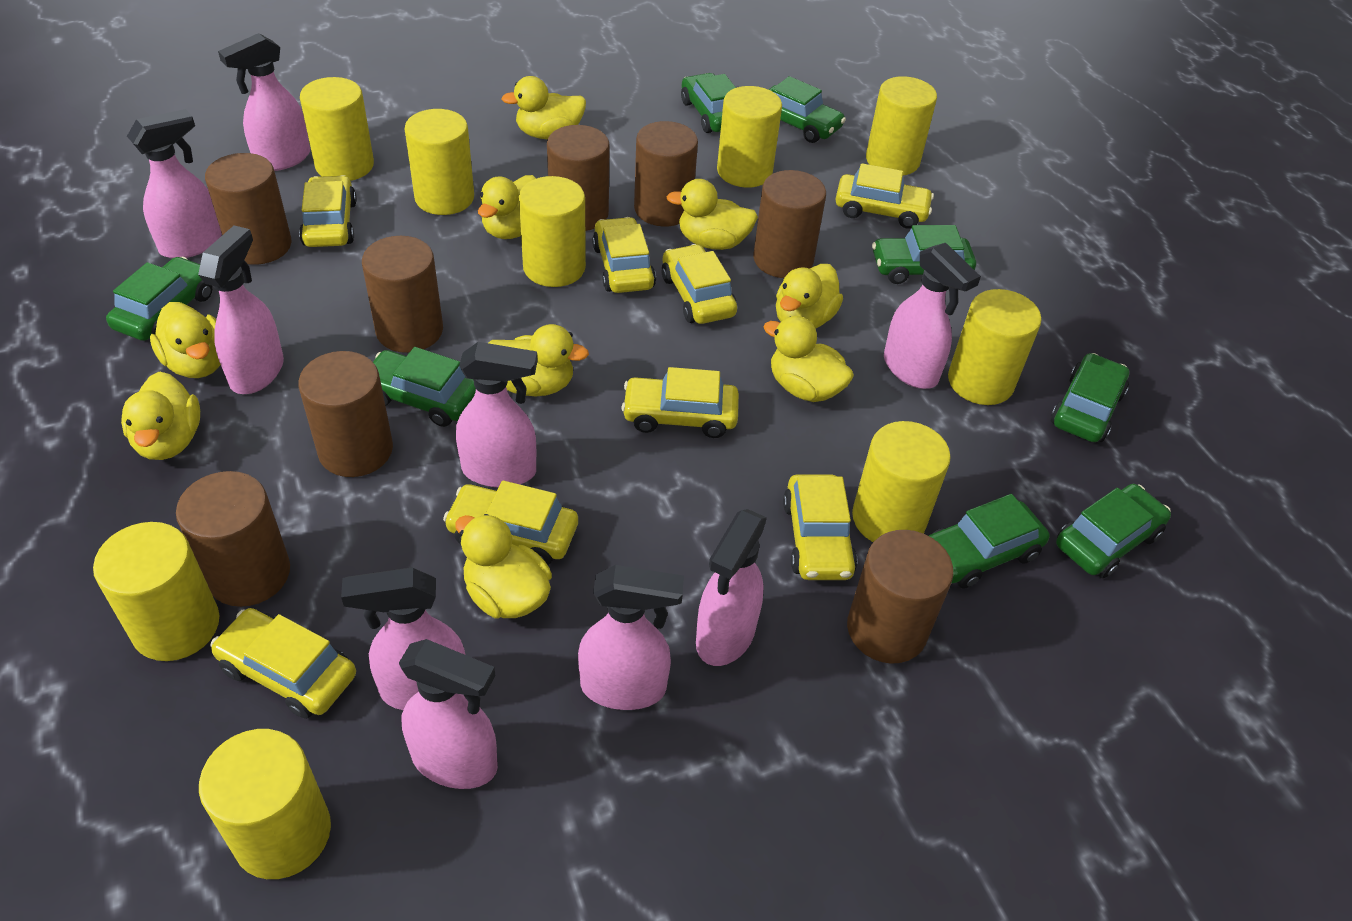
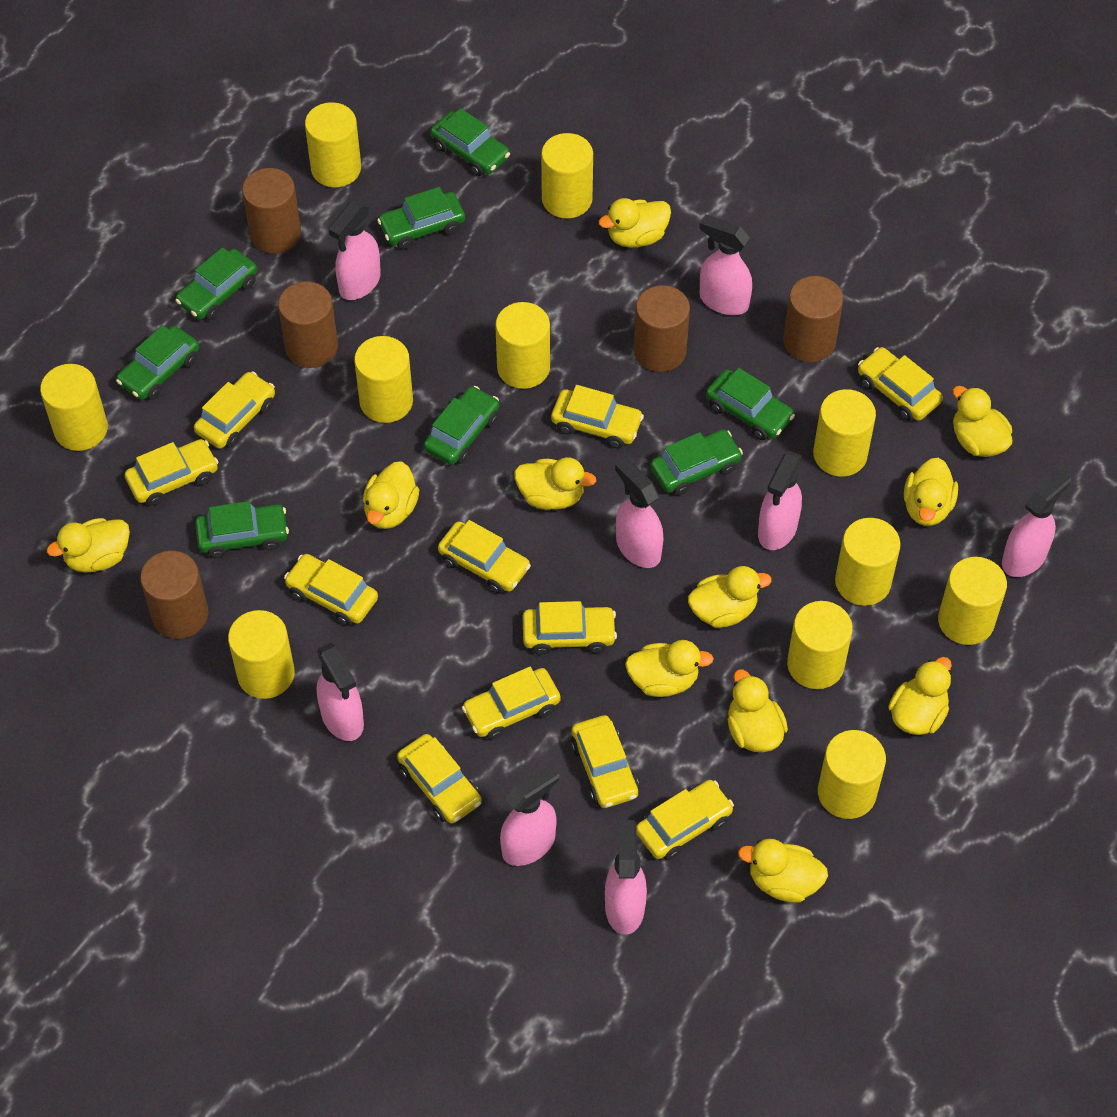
brown cylinder: [176,471,290,607] [205,153,292,265] [298,351,393,477] [362,236,443,353] [547,125,610,231] [634,121,698,227] [753,170,826,278] [847,530,954,664] = 8 -> [140,551,208,639] [242,168,301,253] [278,281,338,368] [634,285,690,372] [783,276,843,362] = 5
pink spray bottle: [127,109,222,259] [198,226,284,394] [218,33,310,171] [341,567,465,710] [399,639,498,789] [456,342,538,488] [578,565,684,710] [696,509,767,666] [884,243,981,389] = 9 -> [317,643,364,741] [328,201,381,300] [500,763,560,866] [605,820,647,935] [615,458,664,568] [699,215,752,315] [758,451,802,550] [1002,469,1071,577] = 8
yellow car: [211,608,356,719] [299,175,357,247] [443,480,578,565] [592,217,656,293] [621,367,739,438] [662,244,737,324] [783,474,857,580] [835,163,934,229] = 8 -> [125,439,219,506] [194,371,275,449] [284,554,378,626] [397,734,482,824] [438,520,531,594] [462,667,561,740] [522,601,617,655] [551,385,644,448] [571,715,639,808] [636,780,734,860] [858,347,943,421] = 11
yellow cylinder: [93,522,220,661] [199,729,331,879] [300,77,374,181] [405,109,474,215] [519,176,586,287] [717,86,782,188] [852,421,951,542] [866,76,937,176] [948,289,1041,405] = 9 -> [40,364,108,451] [228,610,295,699] [305,102,361,188] [354,336,413,423] [495,302,550,389] [541,133,593,219] [787,601,853,689] [813,389,876,477] [818,730,886,819] [835,518,901,606] [938,557,1007,645] = 11
yellow duck: [121,371,200,460] [150,302,221,378] [455,514,552,619] [478,175,536,239] [488,324,589,396] [502,76,586,139] [666,179,758,250] [764,316,854,402] [776,264,843,329] = 9 -> [47,518,130,573] [363,461,419,529] [514,457,596,510] [599,198,671,248] [625,640,714,697] [688,566,772,628] [727,669,788,752] [738,839,828,903] [888,657,952,735] [904,458,958,526] [953,386,1012,457] = 11

